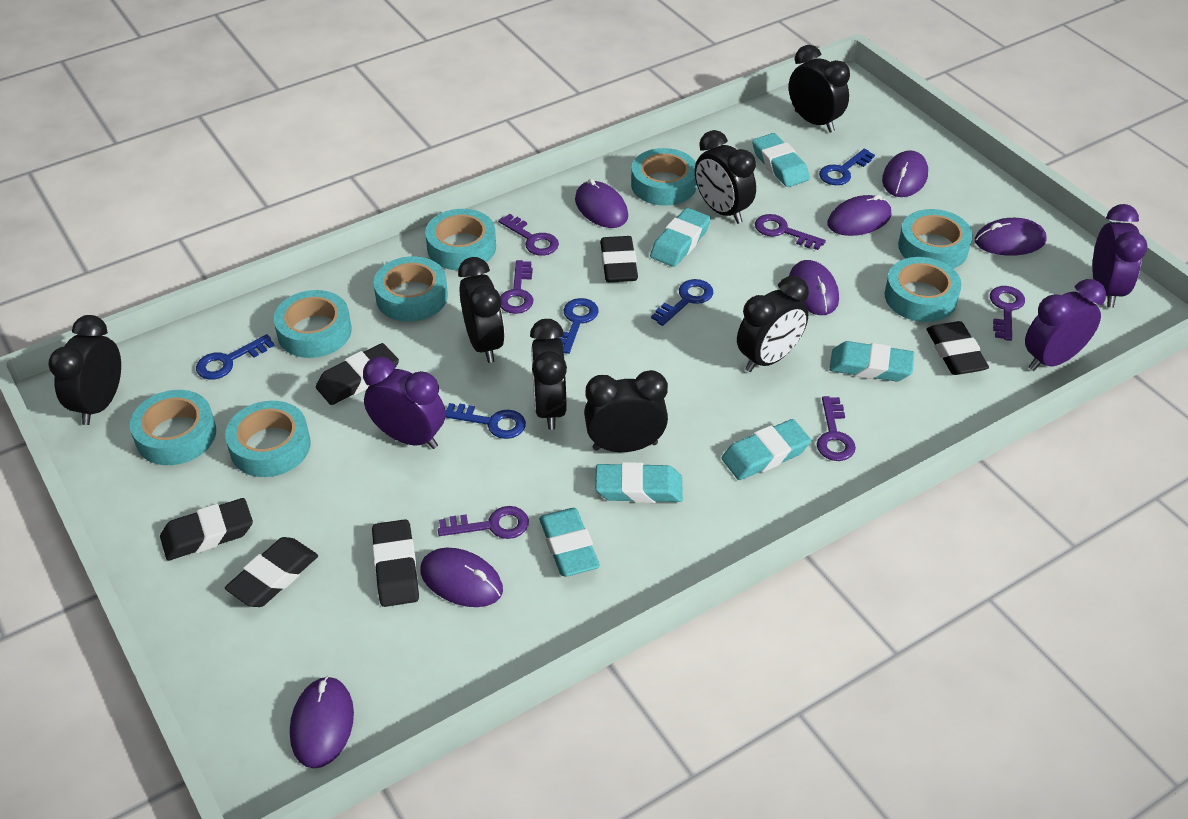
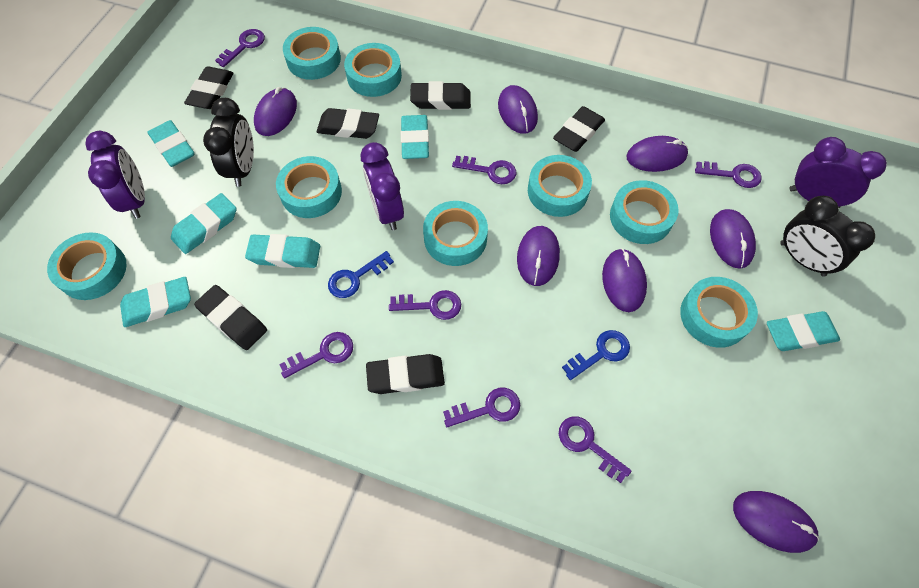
black clock: [48,315,121,425] [458,257,505,363] [530,319,567,430] [584,370,668,452] [695,130,756,224] [737,276,809,372] [789,45,850,132] = 7 -> [203,98,254,187] [780,196,875,277] = 2
blue key: [196,334,274,379] [445,403,526,439] [559,298,599,354] [651,279,713,326] [819,148,875,185] = 5 -> [328,251,394,298] [562,330,630,380] = 2
purple key: [438,506,529,539] [498,214,559,256] [500,260,533,314] [755,214,826,250] [817,396,856,461] [990,286,1025,341] = 6 -> [215,29,265,67] [279,332,353,378] [389,290,461,320] [443,388,520,427] [452,156,516,184] [559,416,632,483] [695,161,762,188] = 7

